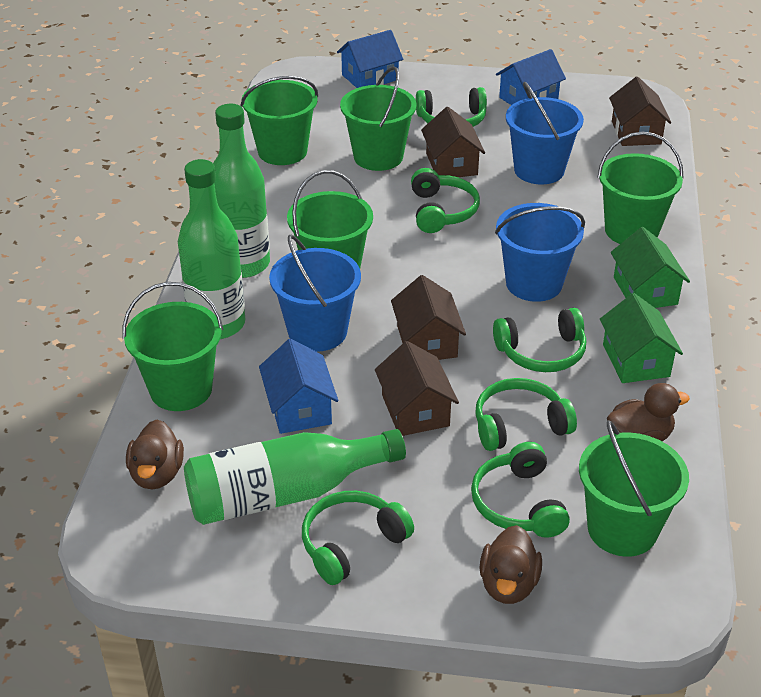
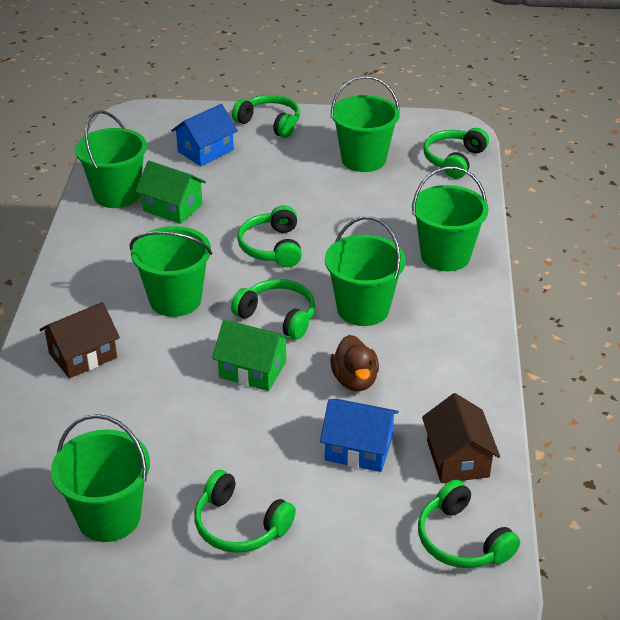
blue bucket: [269,234,361,352] [495,203,585,302] [506,82,584,184] = 3 -> none = 0
blue house: [259,339,338,434] [337,30,403,88] [496,49,566,105] = 3 -> [171,104,238,166] [320,399,399,472] = 2
brown duck: [126,420,184,489] [479,525,542,604] [607,383,690,441] = 3 -> [330,335,379,391] = 1
brown house: [375,341,459,436] [391,275,466,360] [421,107,485,177] [609,77,671,146] = 4 -> [39,302,120,378] [422,393,500,483] = 2
green bottle: [178,159,245,339] [184,429,406,525] [213,104,270,278] = 3 -> none = 0

